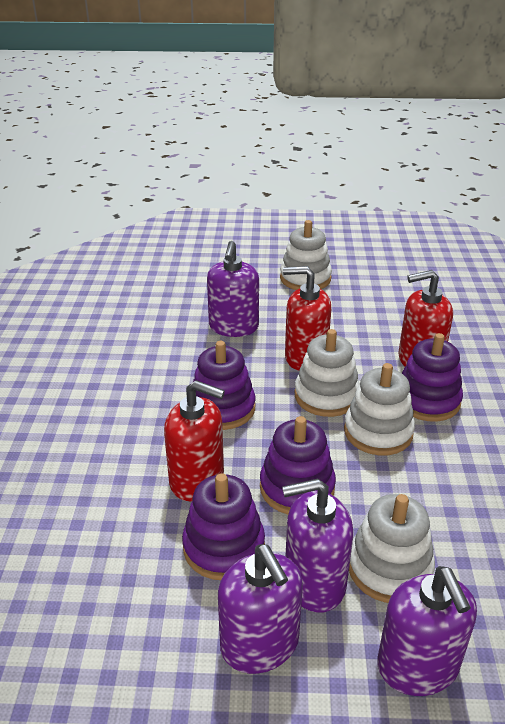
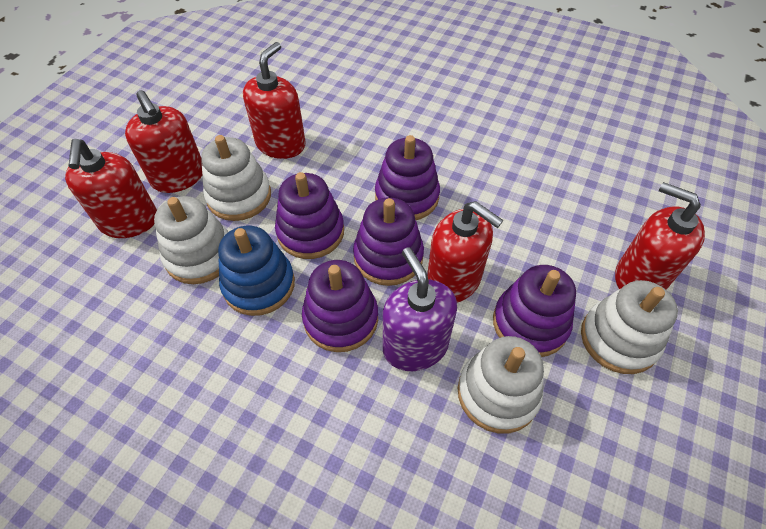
blue stacking toy: none = 0 -> [218,226,295,316] = 1
purple soap dispenser: [207,241,259,337] [218,544,303,674] [282,479,353,613] [377,566,477,696] = 4 -> [383,247,457,371] = 1
purple stacking toy: [182,473,265,580] [193,341,256,430] [260,416,336,515] [402,333,463,422] = 4 -> [275,172,344,259] [302,260,378,352] [353,197,424,286] [375,135,440,220] [493,265,576,357] = 5
red soap dispenser: [164,380,225,501] [283,266,331,371] [398,270,453,366] = 3 -> [65,139,157,238] [125,90,203,193] [243,42,306,159] [427,201,503,303] [615,182,705,290] = 5

